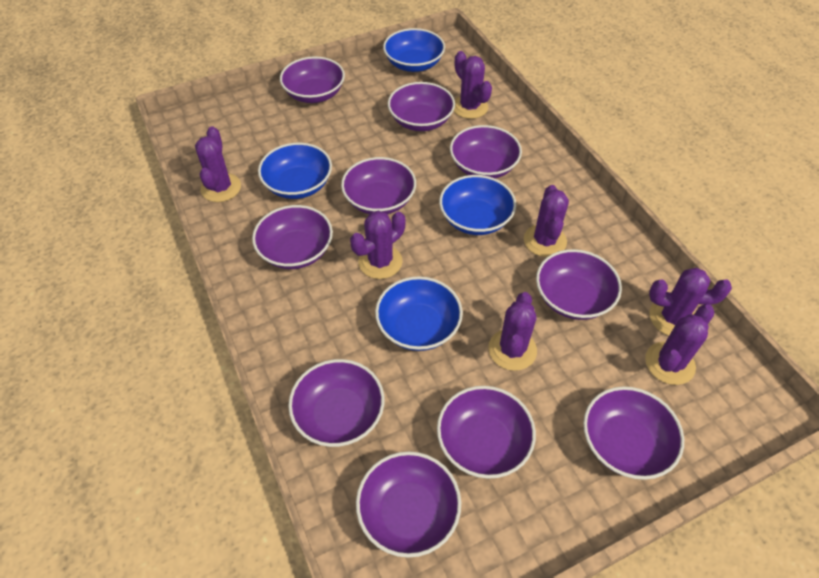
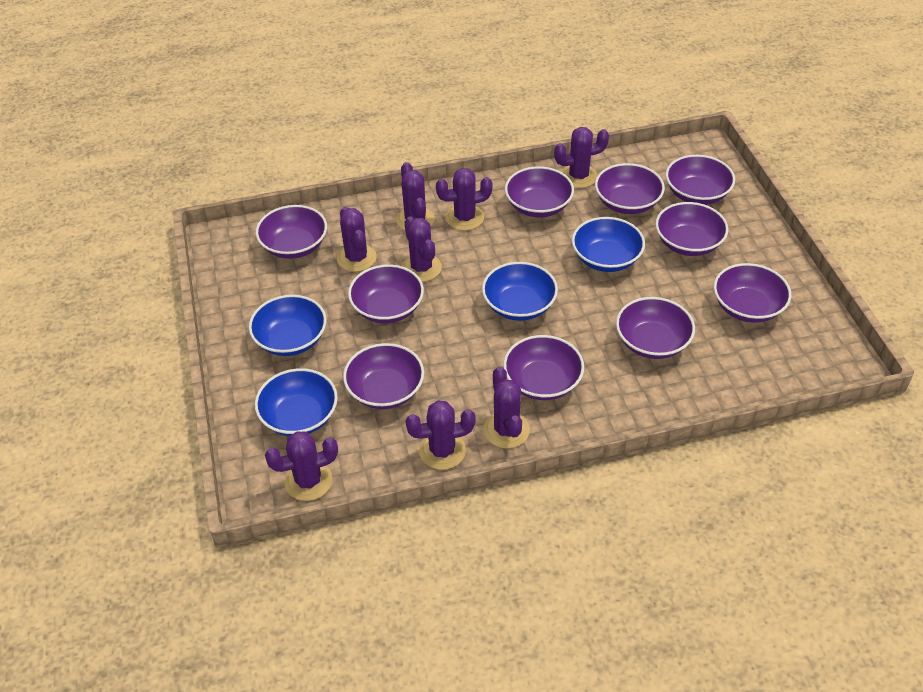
purple cactus: [195,126,241,202] [350,210,405,279] [454,51,492,119] [488,292,537,371] [524,185,569,257] [645,304,714,385] [649,268,732,336] = 7 -> [265,431,338,501] [337,207,377,272] [396,162,435,230] [402,216,442,282] [405,400,476,470] [436,168,493,231] [483,367,530,448] [554,127,609,188] = 8

